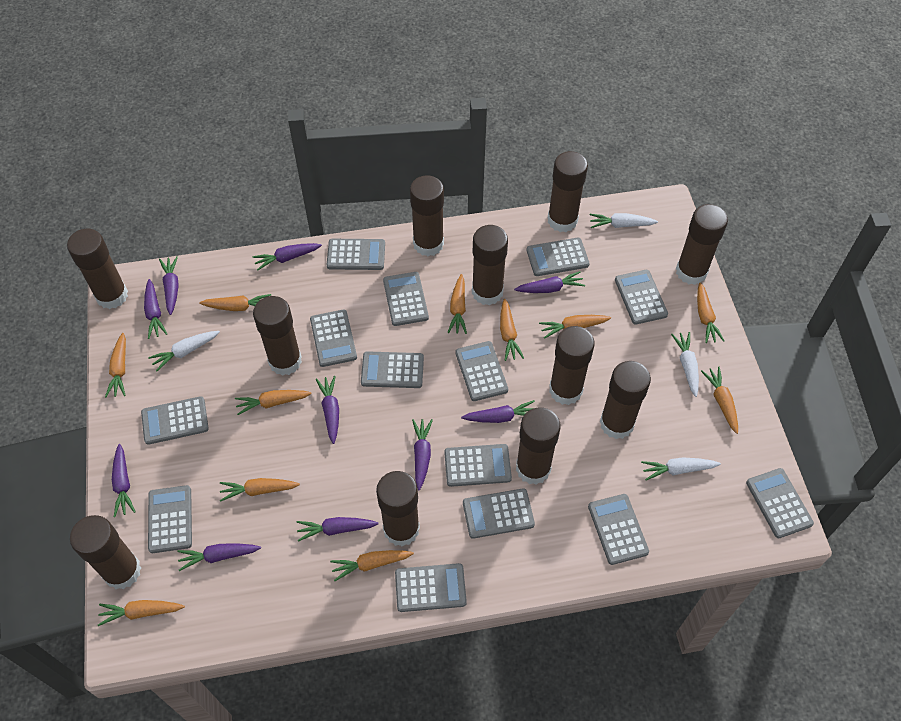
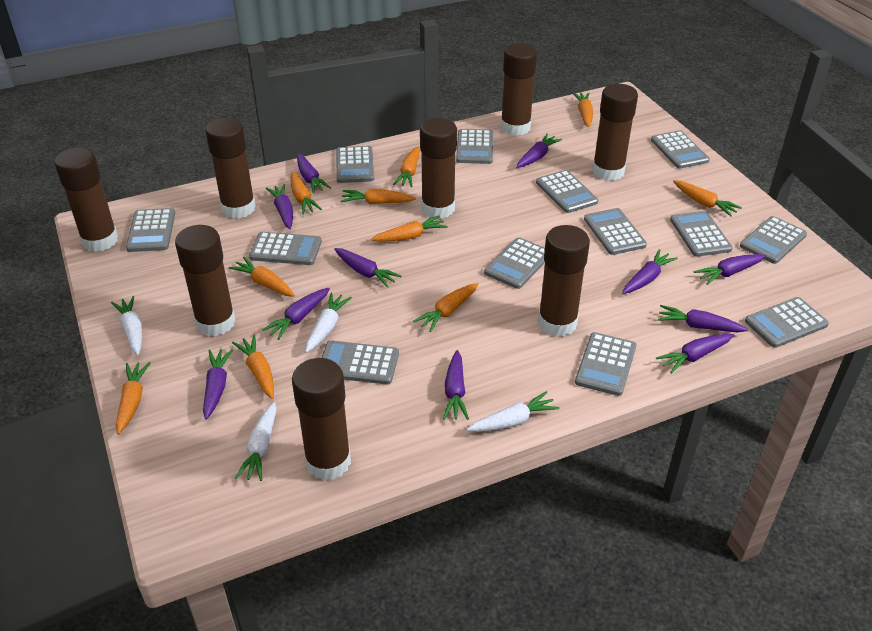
brown glue stick: [67,229,128,309] [70,515,141,589] [253,296,302,376] [376,471,420,547] [410,175,444,256] [472,225,508,305] [516,407,561,485] [548,151,588,232] [549,326,595,405] [600,361,651,439] [676,204,728,285] = 11 -> [55,148,118,252] [175,225,236,336] [206,118,256,218] [292,358,351,480] [420,118,457,219] [501,43,537,136] [538,225,590,337] [592,84,638,181] = 8
grey calculator: [141,396,209,445] [148,485,192,553] [310,310,357,367] [327,239,385,270] [361,351,424,388] [383,272,429,326] [395,563,467,612] [444,444,512,487] [455,341,508,401] [463,488,535,539] [526,238,590,276] [588,494,649,565] [615,270,668,325] [746,468,814,538] = 14 -> [126,208,175,252] [249,232,322,265] [321,340,399,385] [336,146,374,183] [456,129,493,164] [484,237,545,289] [536,170,598,213] [575,332,636,396] [584,208,647,255] [651,131,710,169] [670,211,733,257] [740,216,807,264] [745,297,829,348] = 13
orange carrot: [98,600,185,626] [105,333,126,397] [199,294,271,311] [220,478,300,502] [235,390,312,415] [330,550,414,581] [447,274,467,334] [500,299,524,361] [539,315,611,339] [697,282,724,343] [701,366,738,434] = 11 -> [116,362,151,434] [228,257,295,297] [232,335,274,399] [291,172,322,215] [341,189,416,204] [371,216,447,242] [393,146,420,187] [413,283,479,332] [572,93,593,127] [673,180,742,217] = 10
purple carrot: [112,444,136,517] [144,279,167,339] [159,256,179,315] [177,543,261,571] [252,243,322,271] [297,517,378,542] [316,376,339,444] [412,419,433,490] [461,400,535,423] [514,271,585,293] = 10 -> [203,349,233,419] [262,288,330,340] [266,184,293,229] [297,153,331,193] [334,248,402,288] [443,350,469,420] [516,134,562,168] [622,249,678,294] [656,334,734,374] [658,305,748,332] [694,254,766,285] = 11

